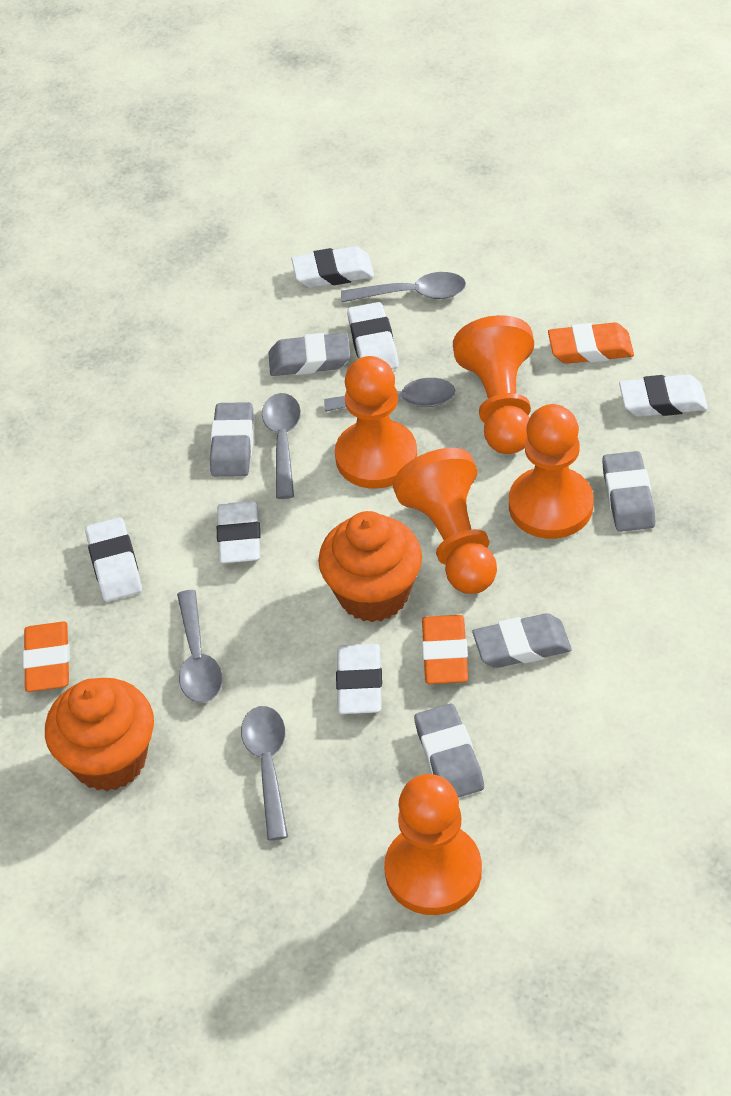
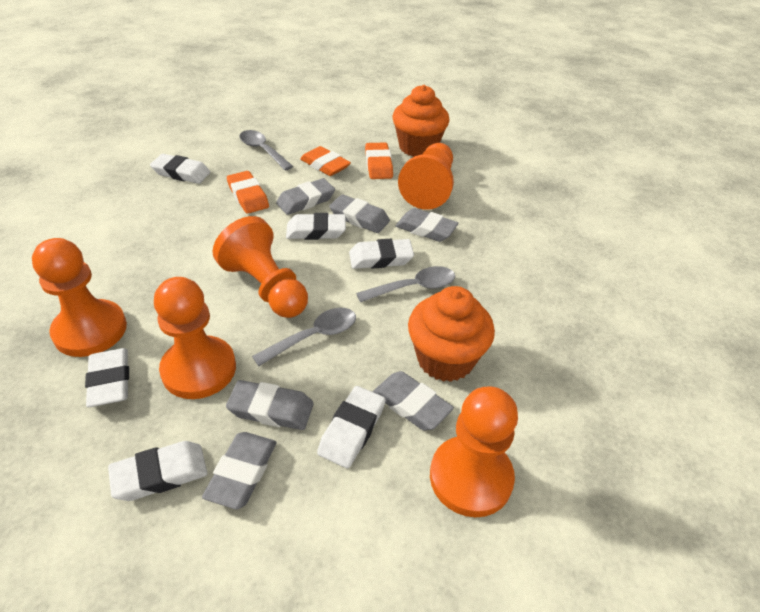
grey eraser: [210,402,254,477] [268,333,351,376] [414,704,484,798] [473,613,572,668] [602,451,656,532] = 5 -> [202,432,277,509] [226,380,314,430] [276,178,335,215] [329,194,390,233] [373,371,454,431] [395,208,459,242] = 6
grey spoon: [177,590,223,703] [241,706,288,841] [262,393,301,499] [324,378,455,412] [341,272,466,302] = 5 -> [239,130,293,171] [252,308,356,366] [356,266,455,302] = 3

